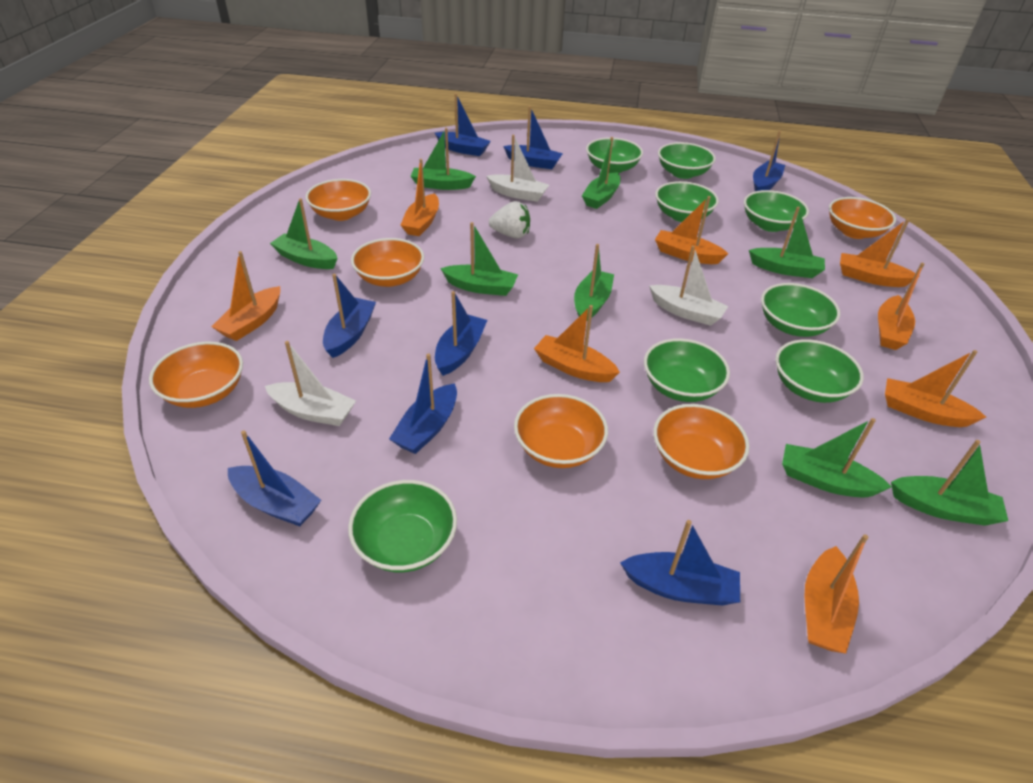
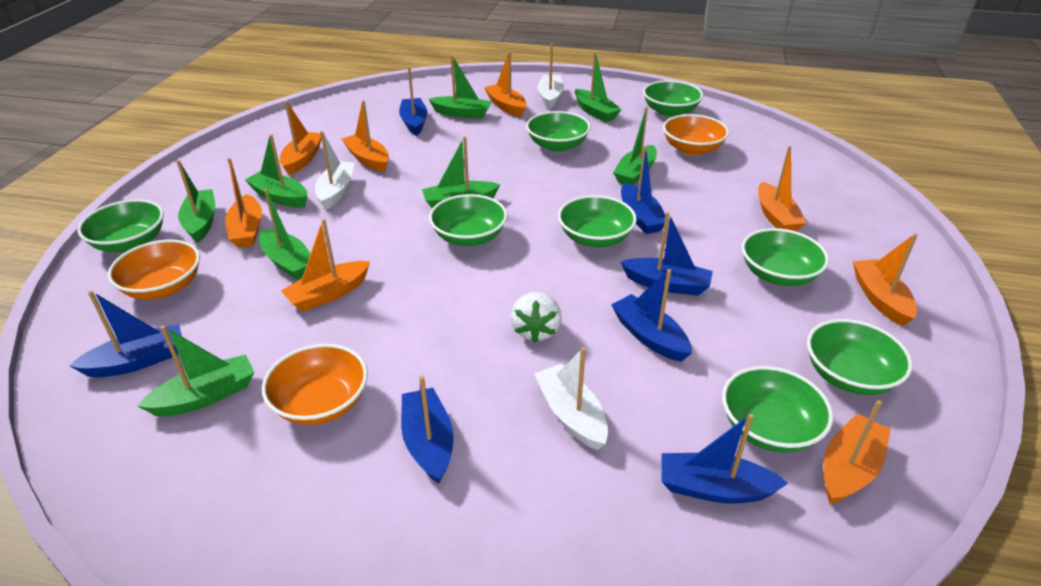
blue boat: [228,431,321,526] [323,274,376,358] [389,353,457,454] [435,93,491,156] [435,291,487,376] [503,106,563,169] [620,520,740,605] [753,131,785,191] = 8 -> [69,290,182,378] [399,67,428,136] [401,376,454,484] [611,269,692,362] [621,146,669,234] [621,212,713,296] [661,414,788,504] = 7
orange bowl: [149,342,243,408] [306,179,371,221] [351,238,424,287] [514,394,608,468] [653,404,749,479] [829,197,896,239] = 6 -> [108,239,200,300] [262,344,368,425] [663,114,729,155] = 3

